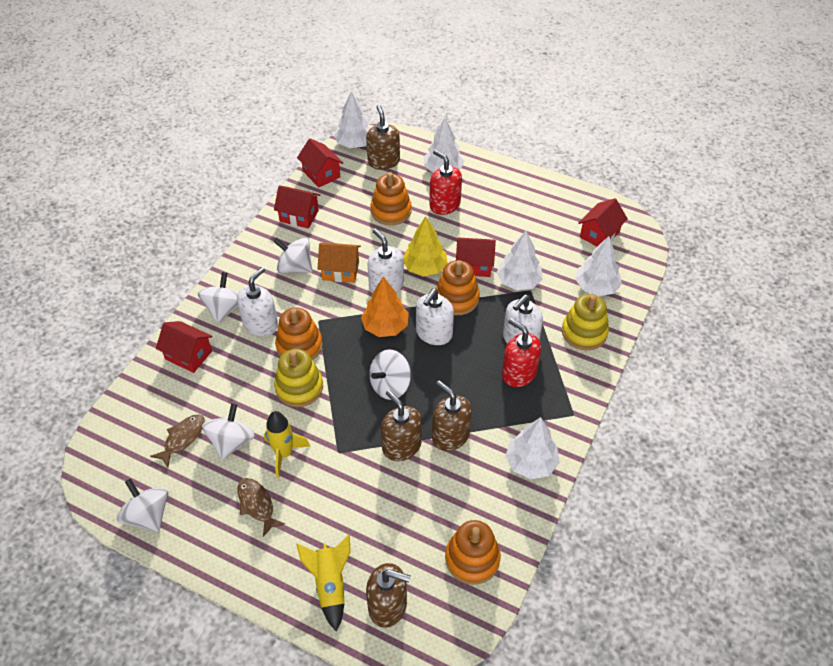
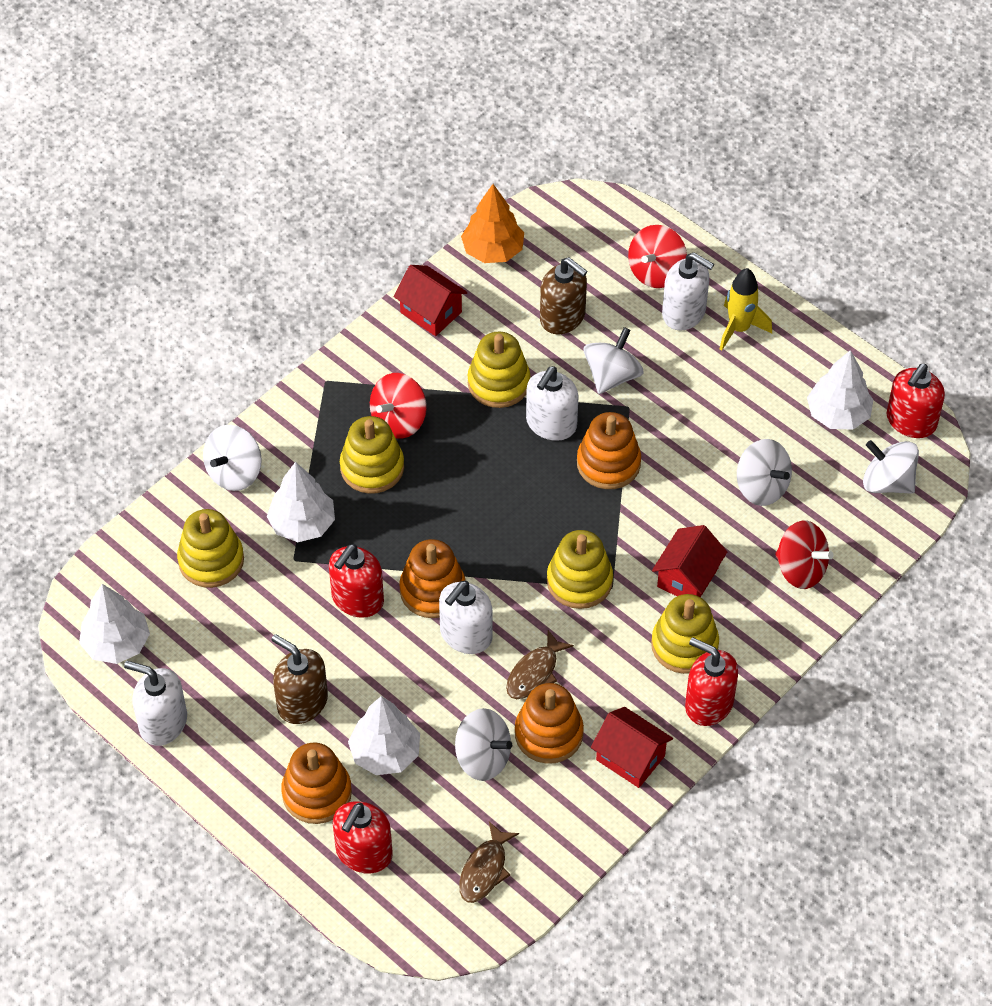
brown soap dispenser: [366,104,400,170] [366,563,411,628] [381,390,422,461] [432,381,472,451] = 4 -> [271,634,328,724] [540,257,587,334] = 2
orange house: [318,242,361,283] = 1 -> none = 0
red house: [156,321,213,373] [274,185,320,229] [297,138,343,188] [456,238,496,277] [578,198,628,246] = 5 -> [394,265,468,336] [591,707,673,788] [652,525,727,597] = 3
red soap dispenser: [430,150,462,215] [502,318,541,387] = 2 -> [329,544,384,618] [333,801,393,873] [685,637,738,726] [887,364,945,438] = 4
red spinning top: none = 0 -> [370,373,427,439] [628,225,687,288] [775,520,834,589] = 3
white tree: [334,91,371,148] [424,118,465,173] [496,231,543,290] [506,417,560,479] [575,236,622,296] = 5 -> [79,584,150,664] [267,462,335,542] [348,696,420,775] [807,350,873,430] = 4
yellow rocket: [264,411,310,478] [296,535,350,632] = 2 -> [720,268,772,351] = 1
yellow stacking toy: [274,349,323,407] [562,294,609,350] = 2 -> [177,509,244,588] [340,416,404,494] [467,332,530,408] [547,530,613,609] [651,594,719,674] = 5
yellow tree: [403,216,448,277] = 1 -> none = 0

